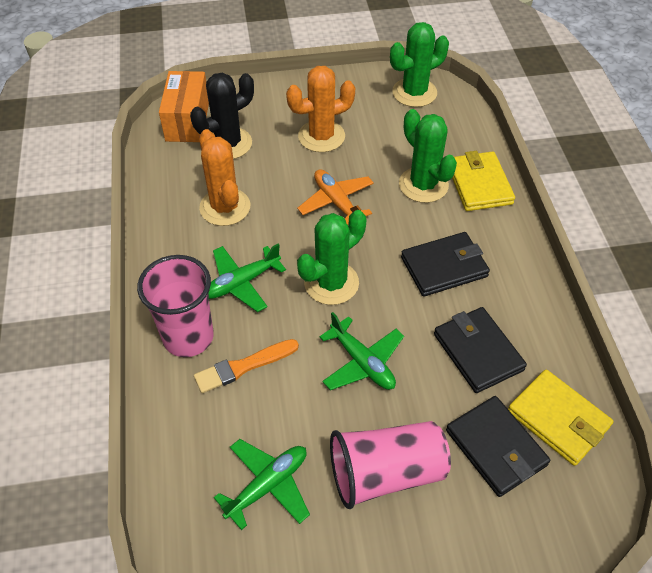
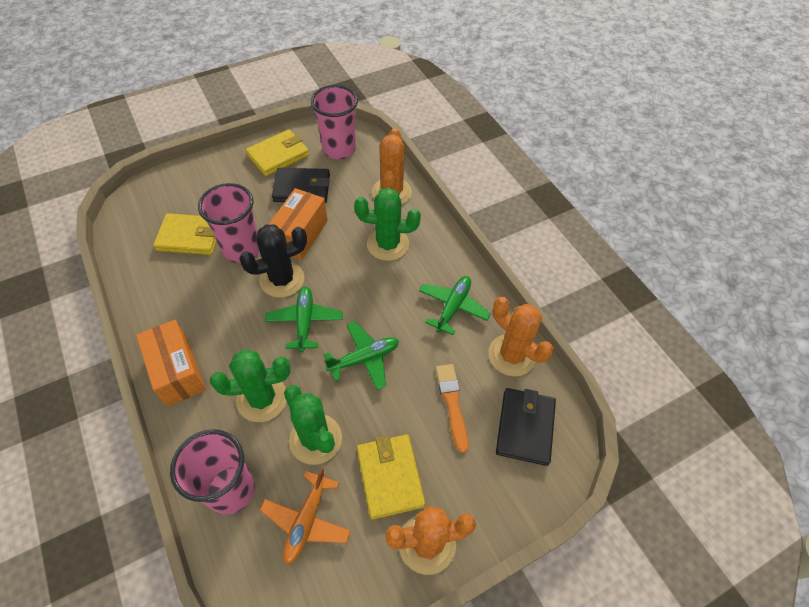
black wallet: [401,232,490,297] [434,307,527,393] [446,396,550,497] = 3 -> [272,168,330,203] [496,388,556,466] = 2
orange box: [159,71,209,142] = 1 -> [136,320,206,407] [268,188,328,260] = 2
orange cactus: [199,129,250,226] [286,66,355,152] = 2 -> [372,128,412,205] [385,506,476,575] [488,297,554,376] = 3
pink cup: [137,255,214,357] [330,421,451,509] = 2 -> [170,429,255,515] [198,183,259,263] [311,85,358,159] = 3
yellow wallet: [452,151,515,211] [508,369,613,466] = 2 -> [153,213,217,255] [246,129,309,176] [357,435,425,520] = 3

